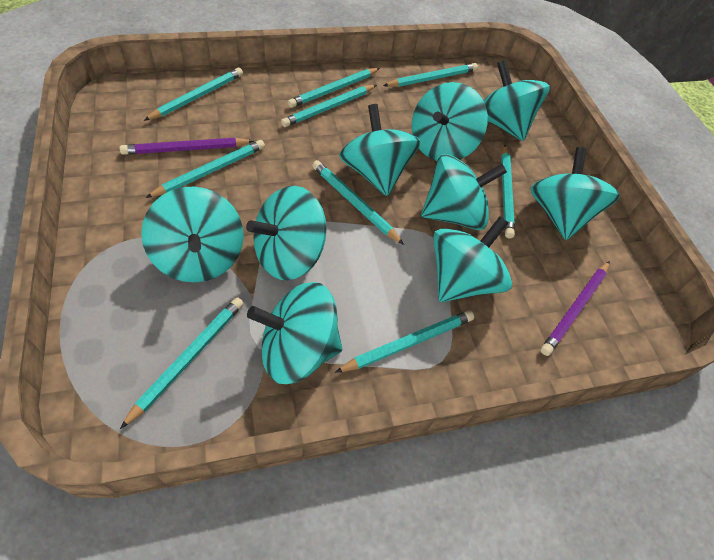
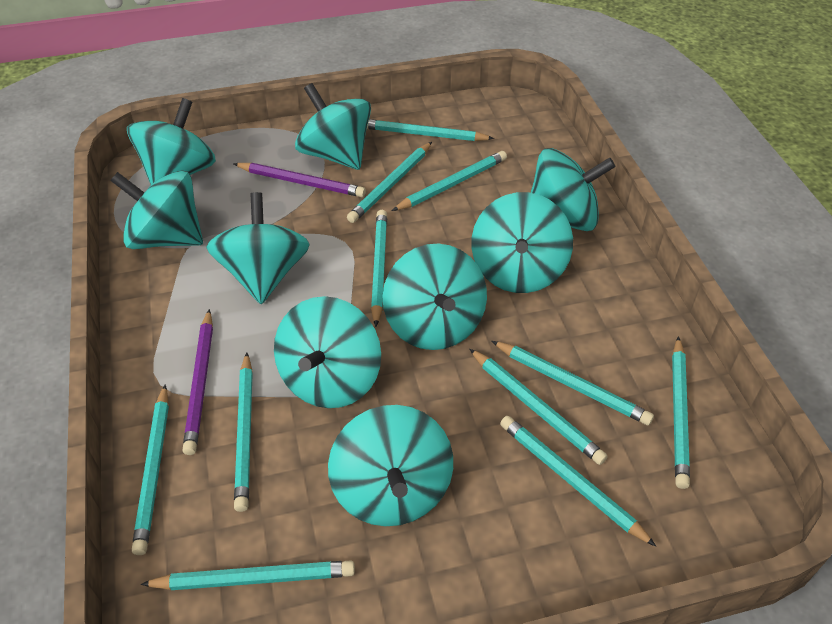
turquoise pencil: [120,297,244,429] [144,68,243,121] [146,140,265,198] [281,85,376,127] [288,68,380,108] [312,160,404,245] [335,310,474,373] [383,63,478,87] [501,145,515,238] = 9 -> [132,384,169,555] [140,560,355,590] [234,353,253,512] [347,142,432,223] [367,119,494,141] [371,210,387,327] [392,151,507,211] [470,349,608,465] [492,341,654,425] [500,416,656,547] [672,336,690,489] = 11

